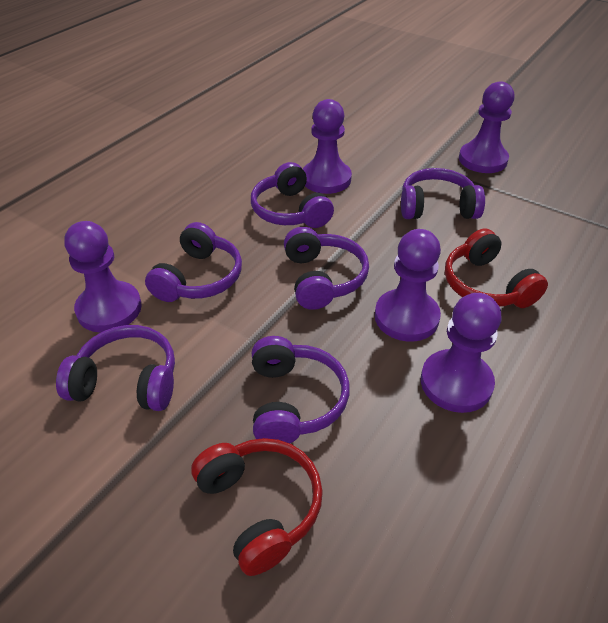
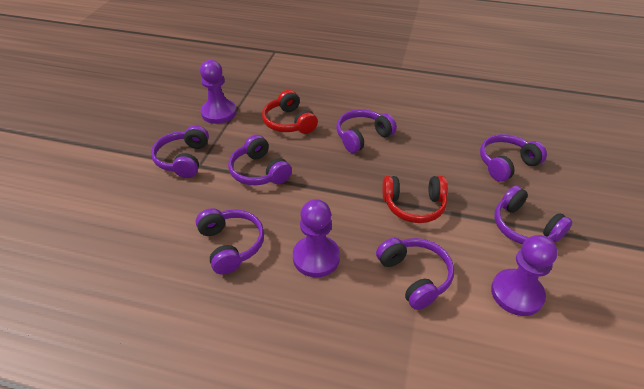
purple headphones: [56,325,175,411] [145,222,242,302] [251,162,334,228] [252,336,349,443] [284,227,369,310] [401,168,485,219] = 6 -> [151,125,209,178] [196,208,264,275] [228,135,292,185] [337,109,397,153] [376,238,454,310] [480,134,547,182] [495,185,572,245] = 7
purple pawn: [64,221,142,333] [303,99,352,194] [375,229,441,342] [421,293,502,413] [459,81,514,173] = 5 -> [200,60,236,124] [293,199,340,277] [491,235,558,316] = 3

